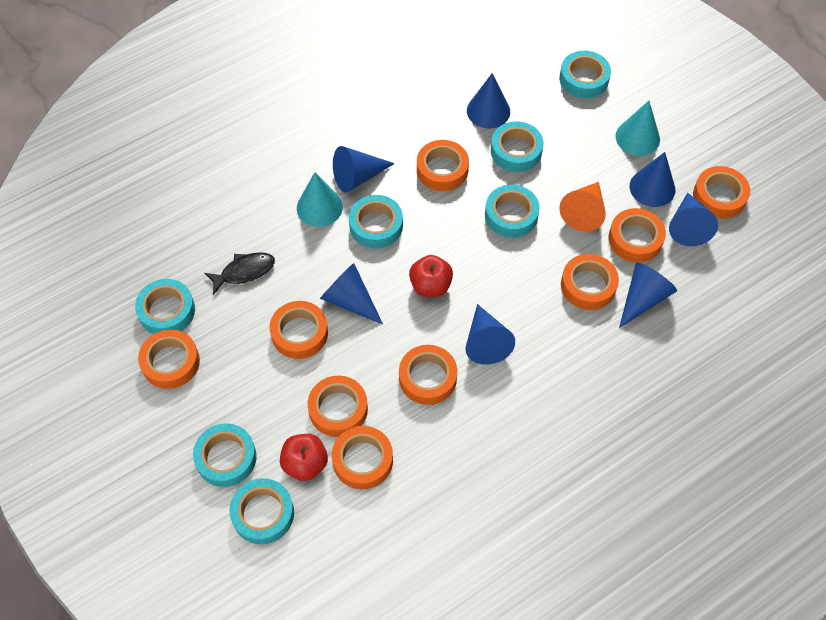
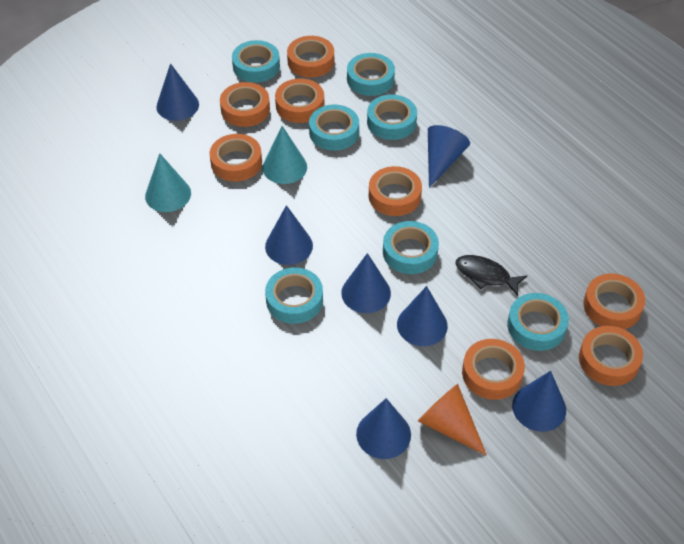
orange tape: [138,330,200,389] [270,301,328,359] [308,376,368,437] [332,426,393,490] [399,345,458,405] [417,140,469,191] [561,254,619,310] [608,208,666,263] [693,166,750,219] = 9 -> [209,134,262,182] [220,82,270,127] [275,78,324,123] [287,36,334,78] [369,166,422,216] [462,339,525,400] [579,326,643,386] [583,273,645,329] = 8
red apple: [280,434,328,481] [409,255,453,297] = 2 -> none = 0

